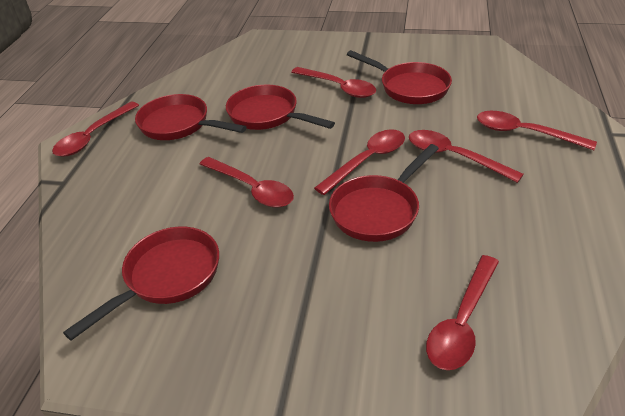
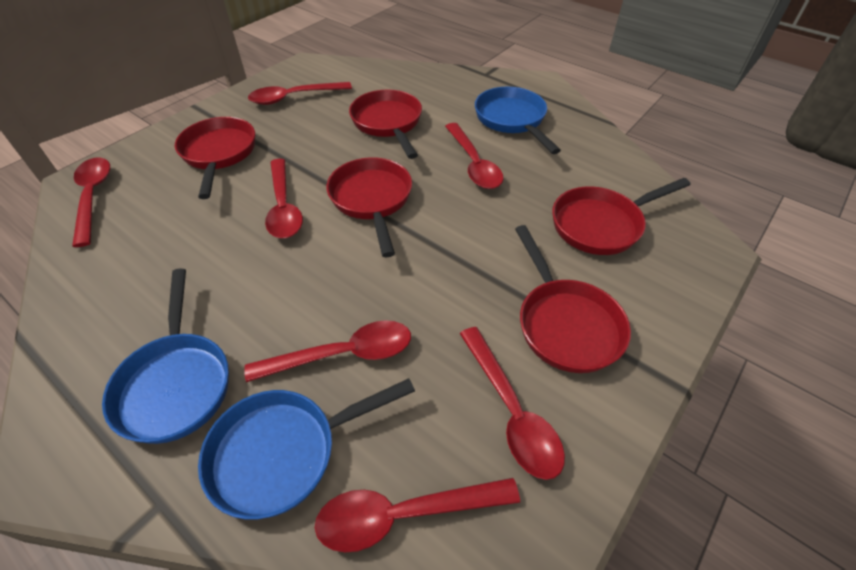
blue pan: none = 0 -> [102,269,229,444] [198,378,415,519] [475,87,561,154] = 3

